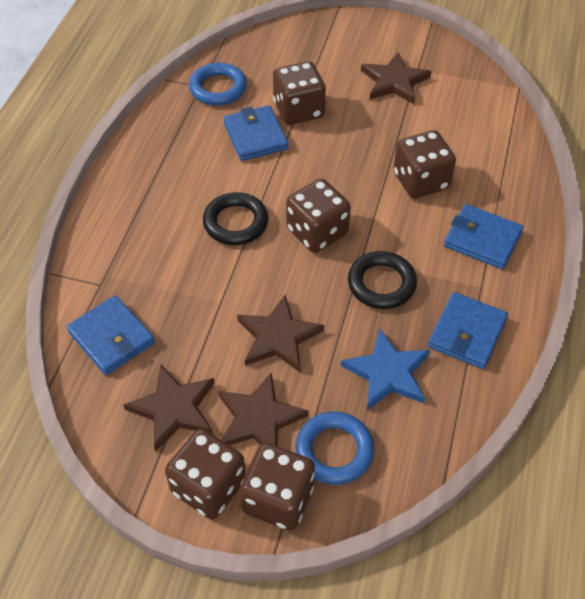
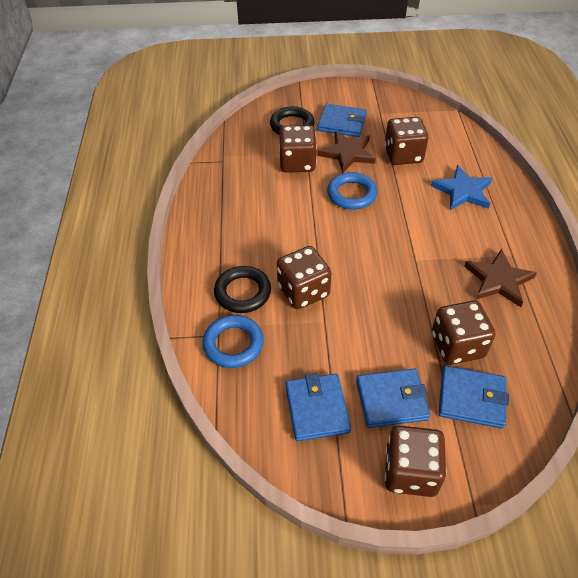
brown star: [123,365,215,452] [218,372,309,446] [237,295,324,372] [361,52,431,104] = 4 -> [318,131,376,173] [464,249,537,307] = 2

